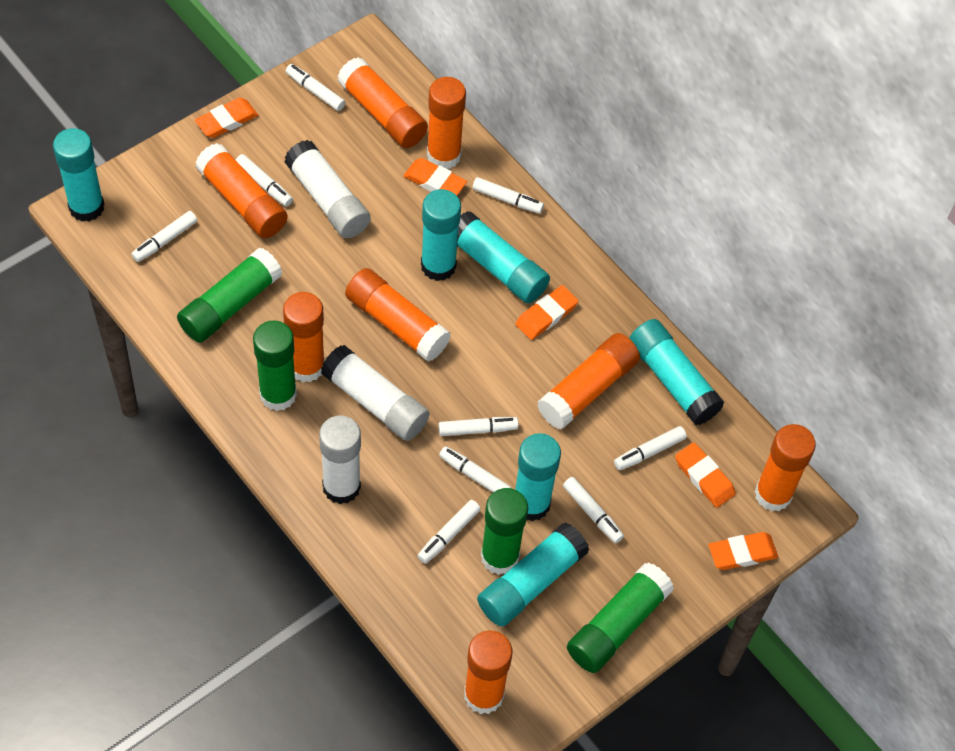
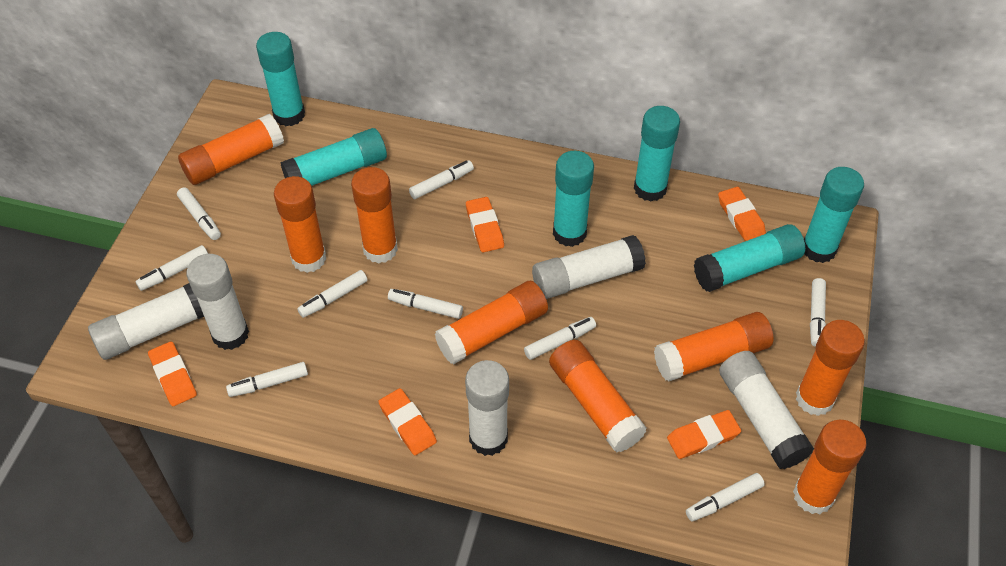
green glue stick: [177,248,282,343] [253,321,297,411] [481,488,528,575] [567,562,674,673] = 4 -> none = 0
white glue stick: [284,140,371,238] [319,415,361,504] [321,345,430,441] = 3 -> [88,283,204,360] [186,254,249,350] [465,360,509,456] [532,235,646,299] [719,351,814,469] = 5

